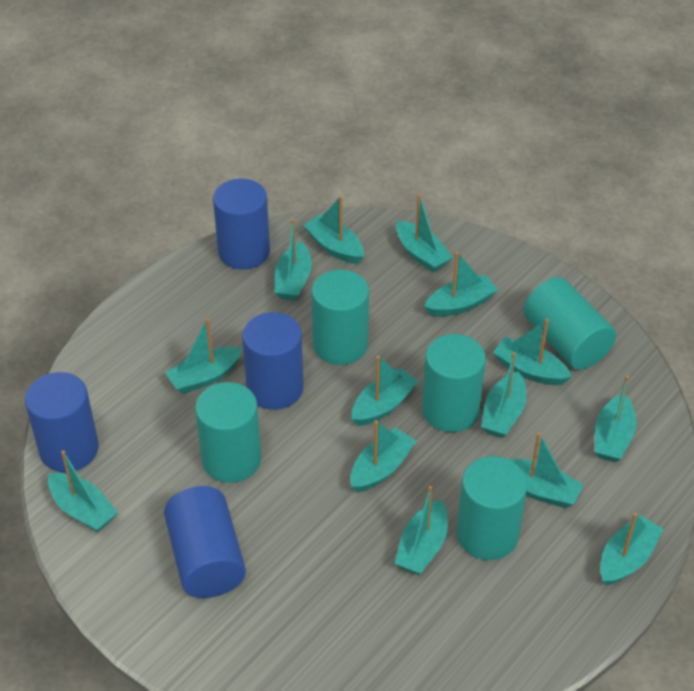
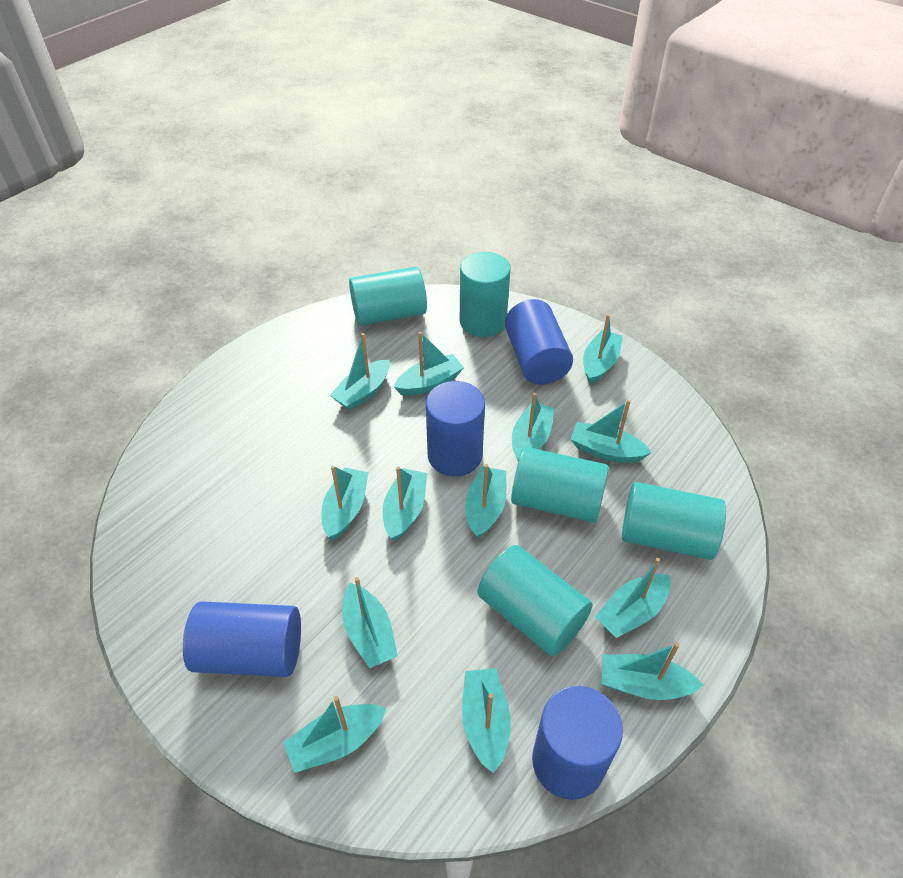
turquoise boat: [48,450,118,532] [165,318,243,394] [275,219,312,301] [304,196,364,264] [350,420,416,492] [352,356,419,426] [394,486,448,575] [396,194,453,272] [424,252,498,317] [481,352,527,438] [493,319,572,385] [508,432,583,508] [595,375,636,462] [600,513,663,586] = 14 -> [283,696,386,773] [321,465,369,540] [330,333,390,410] [343,577,398,668] [383,466,427,541] [394,332,464,396] [462,668,511,773] [465,464,506,539] [512,393,555,461] [570,400,652,463] [583,314,623,384] [595,558,671,638] [602,642,703,700] = 13

